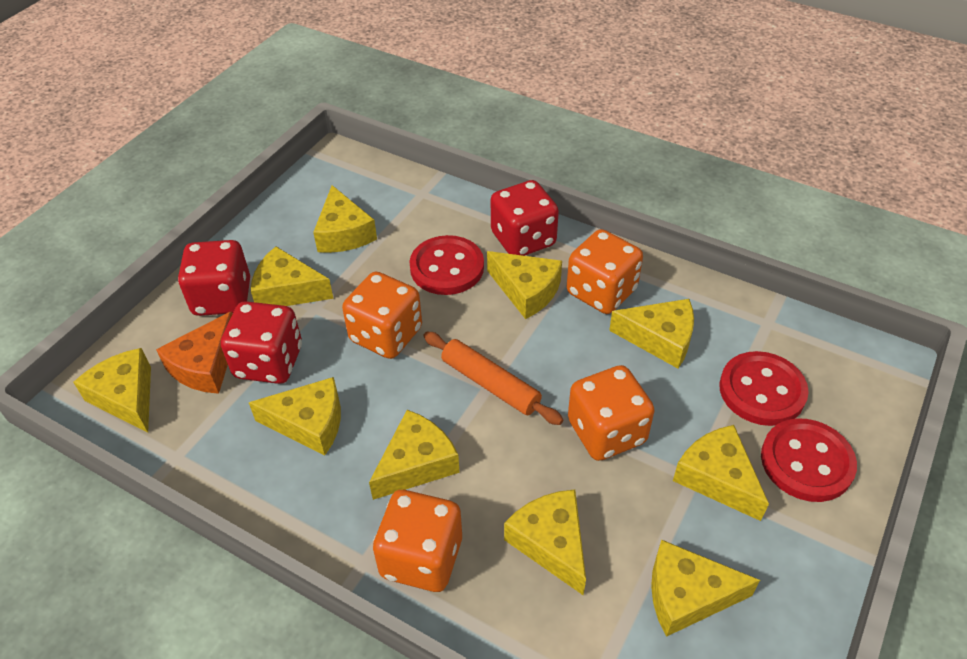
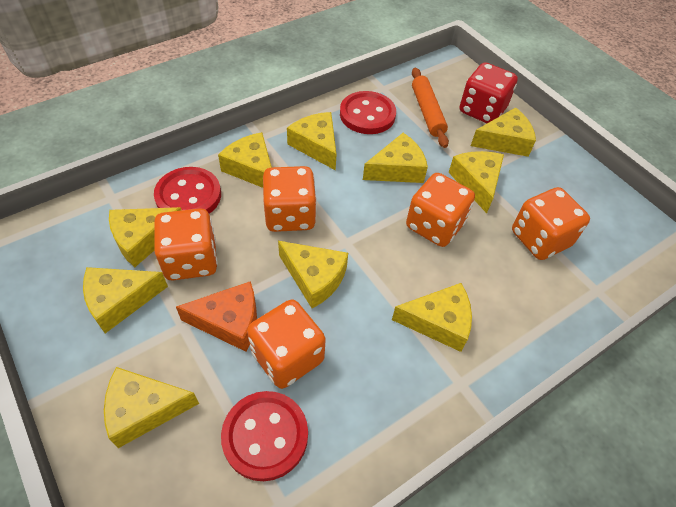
orange dice: [342,272,422,359] [373,490,462,592] [567,229,643,314] [568,365,655,461] = 4 -> [154,208,218,280] [247,299,326,389] [263,166,317,232] [406,173,475,247] [512,187,590,260] = 5
red dice: [178,240,250,316] [221,301,302,384] [491,180,559,256] = 3 -> [460,62,518,123] = 1

